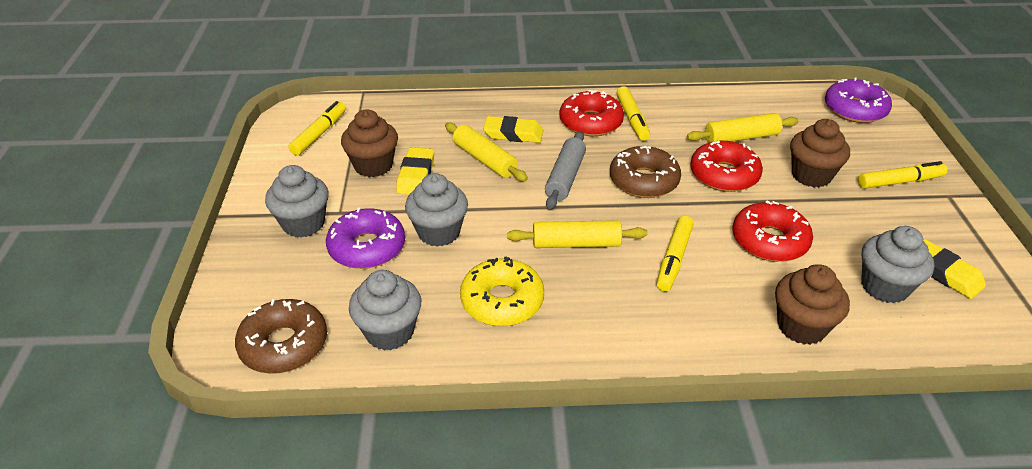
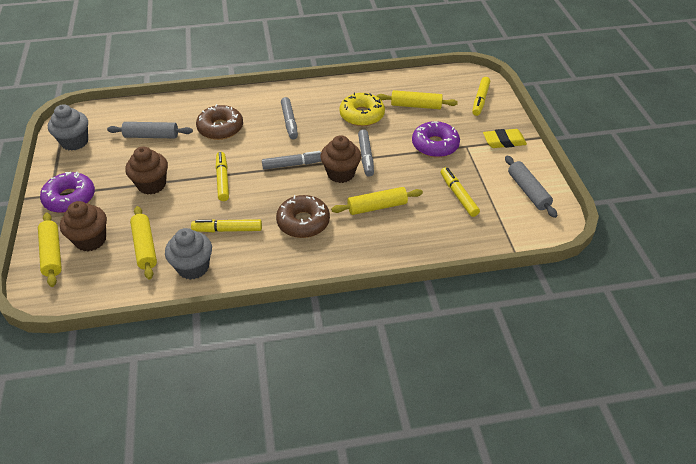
grey cupcake: [265,165,329,238] [349,270,421,351] [405,173,468,247] [861,226,934,303] = 4 -> [48,104,88,151] [165,228,212,280] = 2
grey marker: none = 0 -> [262,151,321,170] [281,97,298,140] [358,129,374,177] = 3
grey rolling pin: [545,132,586,209] = 1 -> [107,122,193,138] [505,156,557,218] = 2
red donut: [559,90,624,136] [690,141,763,192] [732,200,813,262] = 3 -> none = 0
yellow eraser: [396,147,434,195] [483,116,543,143] [923,239,986,299] = 3 -> [483,129,527,148] = 1
yellow rolling pin: [445,122,528,182] [507,220,648,248] [687,113,799,143] = 3 -> [38,213,62,287] [130,206,157,280] [331,187,423,215] [376,90,458,109] = 4

